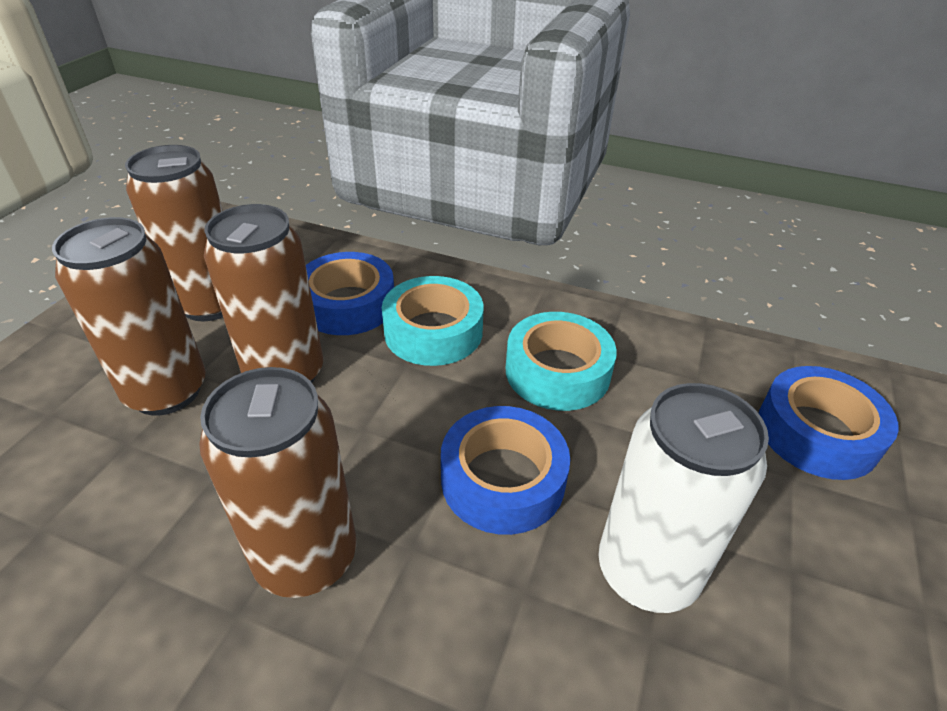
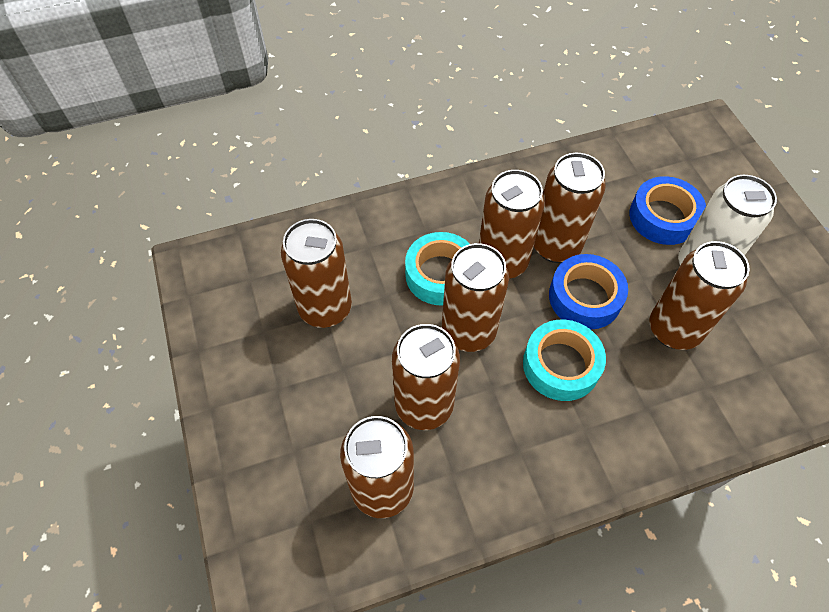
blue tape: [306,252,394,335] [441,406,570,535] [759,366,899,480] = 3 -> [549,254,628,330] [630,176,706,245] = 2
brown can: [52,217,206,416] [125,145,223,321] [199,367,356,598] [204,204,323,383] = 4 -> [281,219,352,328] [340,416,414,518] [392,324,460,430] [442,243,509,352] [479,170,545,279] [534,153,606,263] [650,241,750,350] = 7

